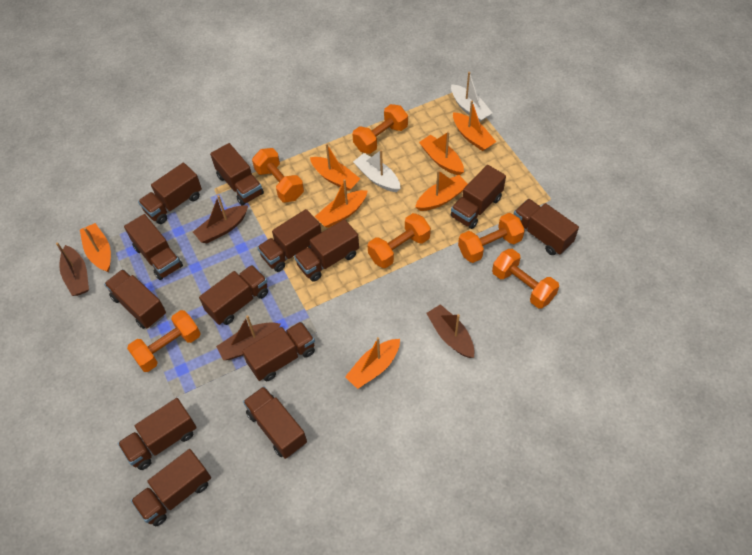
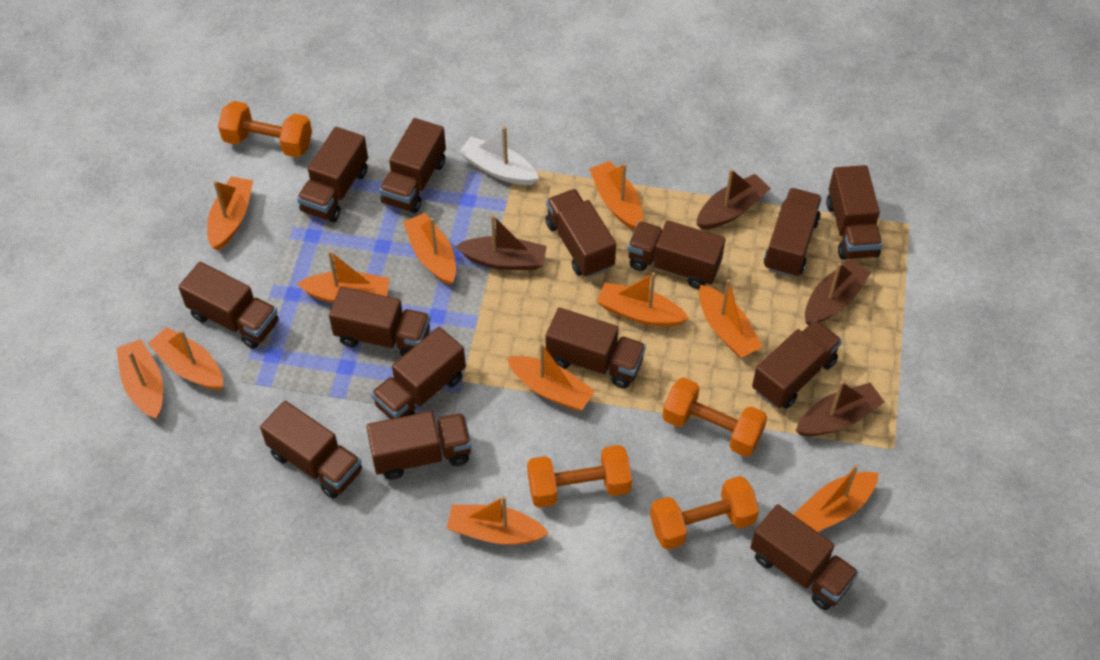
brown truck: [104,269,166,329] [118,398,197,470] [124,214,183,280] [131,449,211,526] [138,163,202,224] [199,265,268,325] [210,143,264,206] [242,321,315,381] [243,386,307,459] [257,209,321,272] [294,219,359,282] [450,165,506,229] [514,199,579,255] = 13 -> [178,262,279,349] [260,401,362,499] [297,127,368,222] [329,287,430,357] [366,411,471,480] [371,327,466,419] [379,118,446,213] [545,189,616,278] [546,308,646,389] [628,220,725,289] [750,504,859,610] [752,320,842,409] [764,188,822,277] [826,165,882,260] = 14
orange boat: [80,223,111,273] [310,144,360,191] [315,179,368,228] [345,337,400,389] [415,170,468,211] [419,131,464,175] [453,101,496,151] = 7 -> [116,339,163,419] [148,327,223,390] [207,176,253,250] [297,251,390,303] [403,213,456,285] [446,496,549,545] [507,343,595,411] [589,161,643,231] [597,272,689,327] [699,279,763,358] [793,465,879,532] = 11
orange dumbbell: [127,310,201,372] [252,148,304,202] [352,104,408,154] [368,213,431,268] [458,213,525,263] [492,249,559,309] = 6 -> [218,101,312,157] [527,445,632,508] [650,476,759,550] [662,377,767,457] = 4
white boat: [353,150,401,192] [451,72,492,122] = 2 -> [459,126,539,185] = 1

